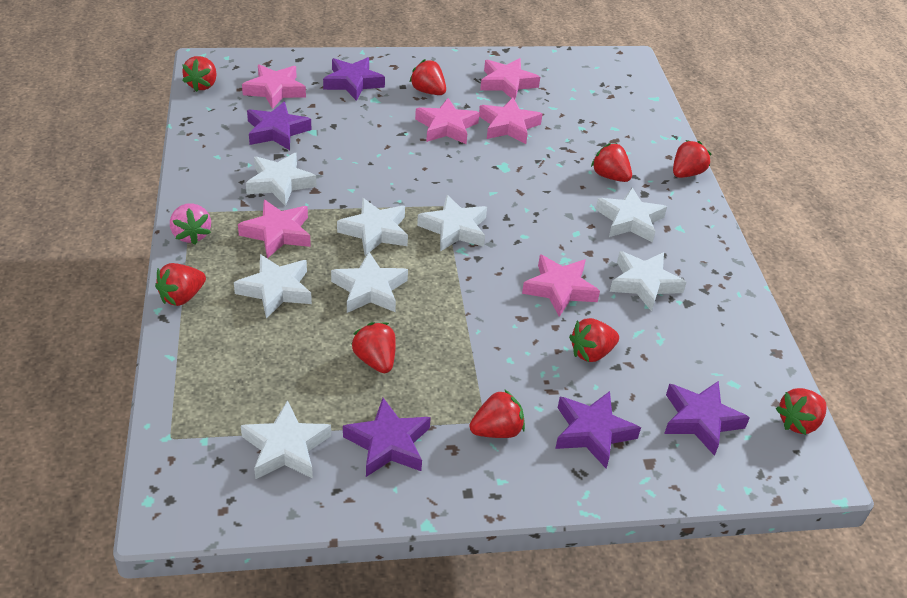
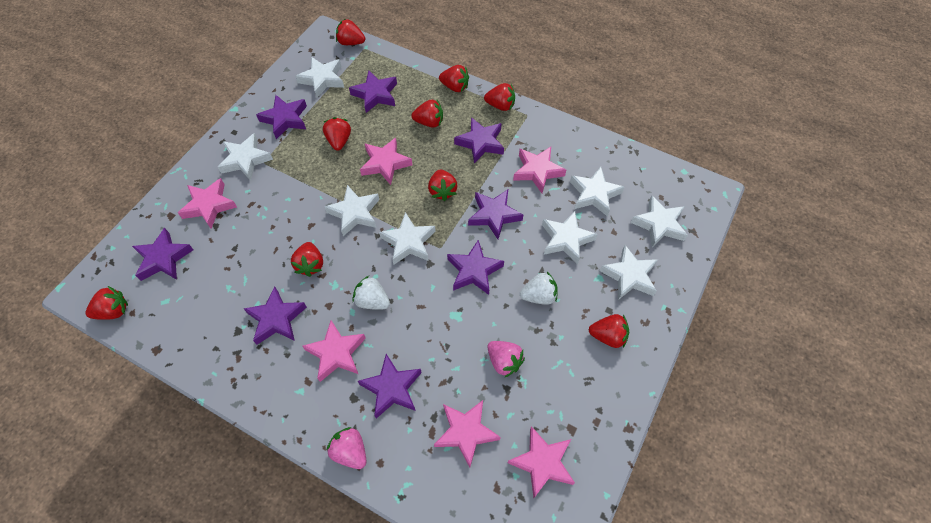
pink strawberry: [170,203,211,245] = 1 -> [327,427,366,469] [488,341,525,377] = 2
purple star: [247,102,312,150] [323,57,385,101] [343,398,431,477] [555,391,641,468] [664,381,750,456] = 5 -> [132,228,193,281] [243,286,307,345] [256,95,307,139] [349,70,397,113] [358,354,422,419] [447,240,504,295] [454,117,504,164] [468,190,523,239] = 8
white strawberry: none = 0 -> [352,276,390,310] [520,272,558,305] = 2

